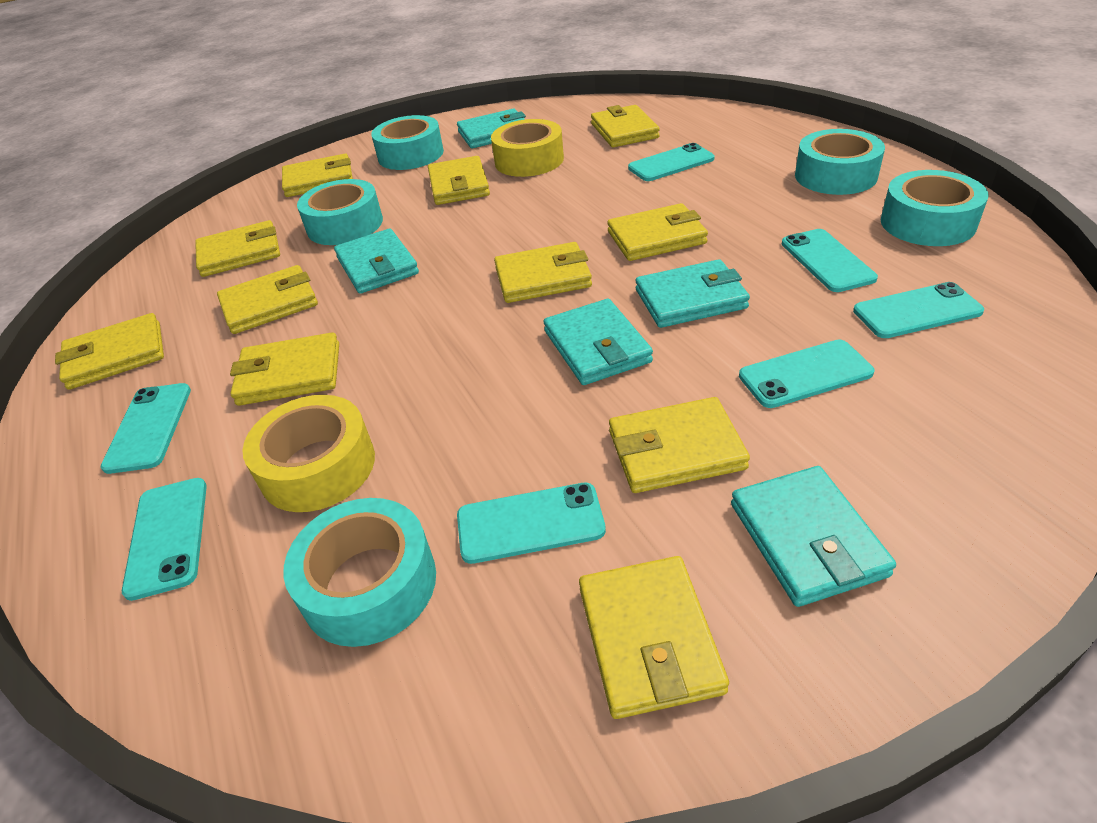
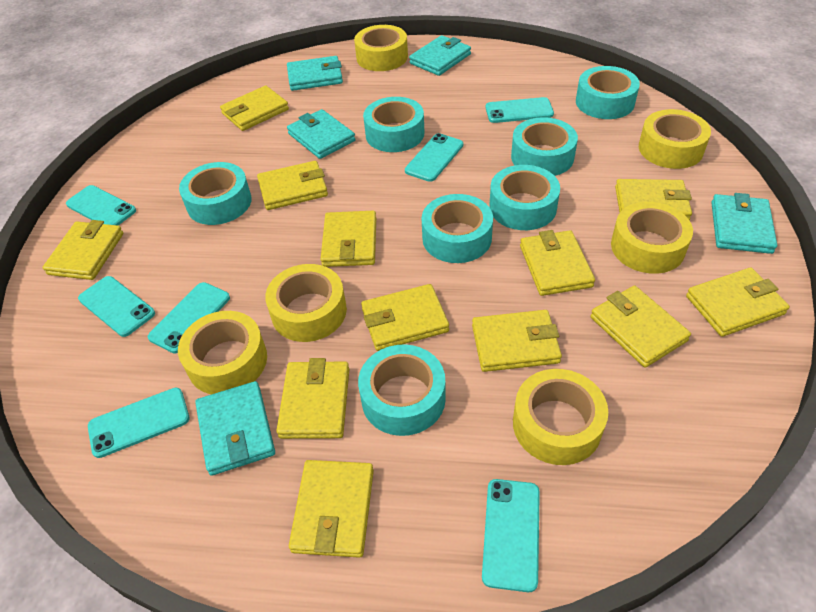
turquoise tape: [283,498,436,647] [297,179,383,245] [371,115,444,170] [795,129,885,195] [880,170,989,246] = 5 -> [179,162,252,225] [358,344,446,436] [363,97,424,152] [421,194,493,263] [489,165,560,230] [511,117,578,176] [576,66,640,119] = 7
yellow tape: [242,395,375,512] [491,119,564,177] = 2 -> [178,311,267,394] [265,264,347,342] [354,25,408,71] [513,369,608,465] [611,202,693,274] [639,109,711,169] = 6
yellow wallet: [55,313,164,390] [195,220,280,277] [217,265,318,334] [230,332,339,406] [282,154,353,197] [428,156,490,205] [494,242,592,303] [579,556,729,719] [591,105,660,147] [607,203,708,261] [609,397,750,493] = 11 -> [42,220,124,280] [220,86,289,131] [257,161,328,210] [276,358,350,439] [289,460,374,558] [321,211,376,267] [361,284,449,351] [472,310,562,372] [520,230,595,296] [591,286,691,368] [615,179,692,220] [686,267,790,337] = 12

